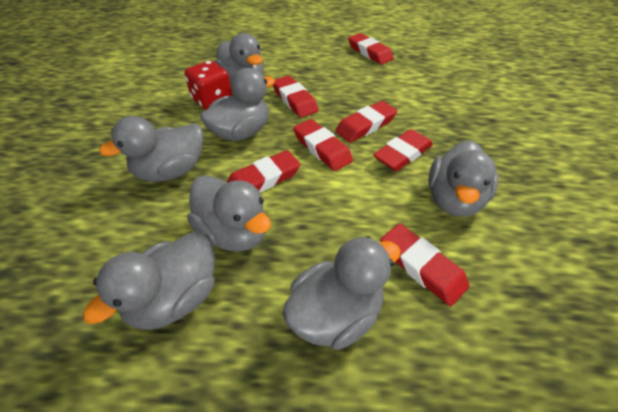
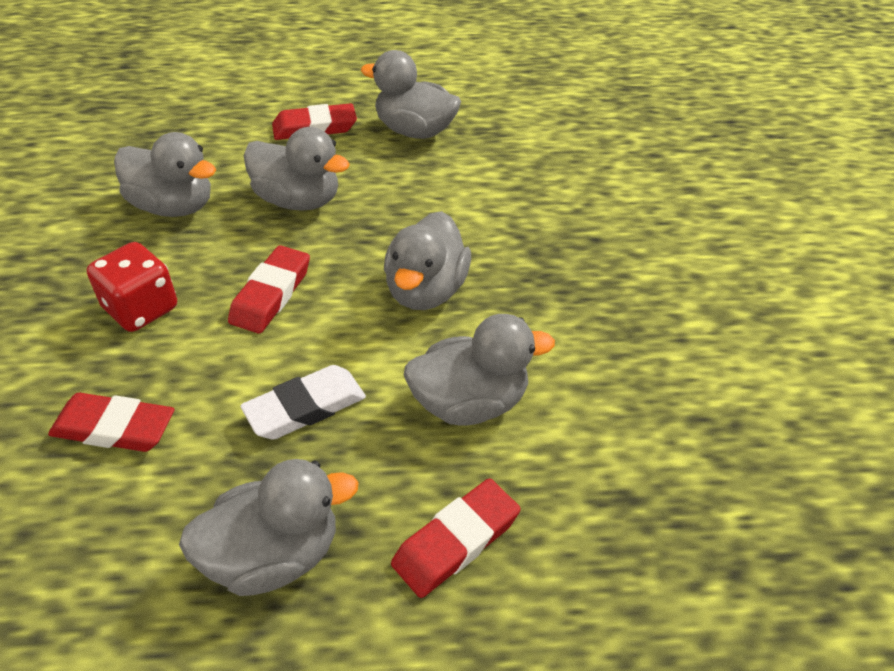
grey duck: [83,231,215,330] [99,116,203,182] [187,175,271,252] [200,68,275,141] [214,33,264,84] [282,236,401,350] [428,140,498,217] = 7 -> [114,132,216,217] [179,459,359,596] [244,127,350,211] [361,50,461,139] [384,211,471,310] [404,314,555,426] = 6
red eraser: [227,150,300,193] [273,76,319,118] [293,119,353,171] [335,101,397,143] [348,33,394,64] [373,129,433,171] [380,224,469,306] = 7 -> [48,393,175,452] [228,245,310,334] [272,103,357,140] [391,478,521,598] = 4
white eraser: none = 0 -> [240,365,366,439] = 1

